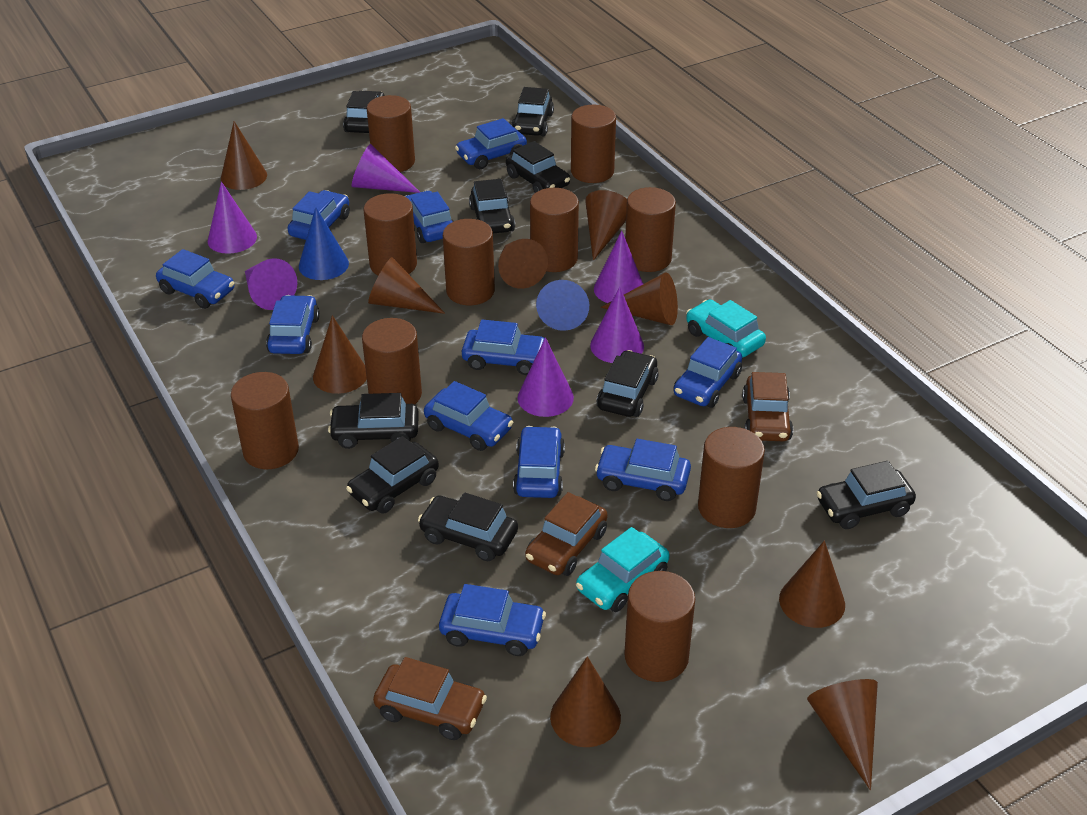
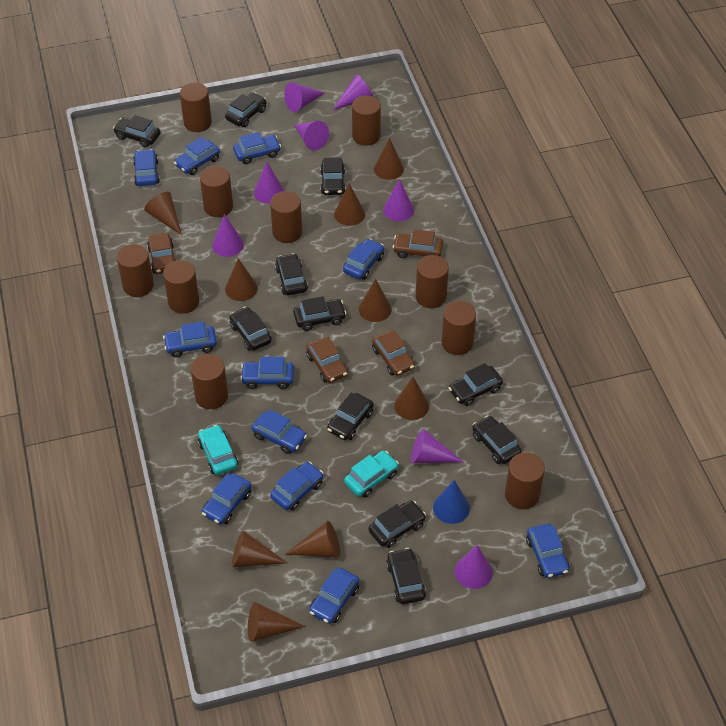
black car: [328,393,419,449] [343,91,385,133] [346,436,439,514] [418,492,518,561] [469,179,515,234] [506,141,570,193] [511,87,554,136] [596,350,659,417] [817,461,916,529] = 9 -> [113,115,161,148] [225,92,266,127] [230,307,272,351] [275,253,308,295] [293,296,346,331] [320,157,346,195] [327,392,374,440] [369,500,426,548] [386,548,426,604] [449,363,503,406] [472,415,521,464] = 11
blue cone: [299,207,349,280] [536,280,589,331] = 2 -> [433,480,470,524] = 1
brown car: [373,657,487,740] [525,492,608,576] [742,372,793,441] = 3 -> [147,232,176,274] [306,337,348,383] [372,330,415,376] [393,229,443,258] = 4
purple cone: [208,181,257,254] [245,258,297,310] [351,144,420,193] [518,337,574,417] [590,286,644,363] [594,231,643,303] = 6 -> [212,214,244,257] [254,162,284,204] [284,82,325,112] [294,121,329,150] [333,74,373,110] [383,179,414,221] [411,429,463,463] [455,545,493,589] = 8

